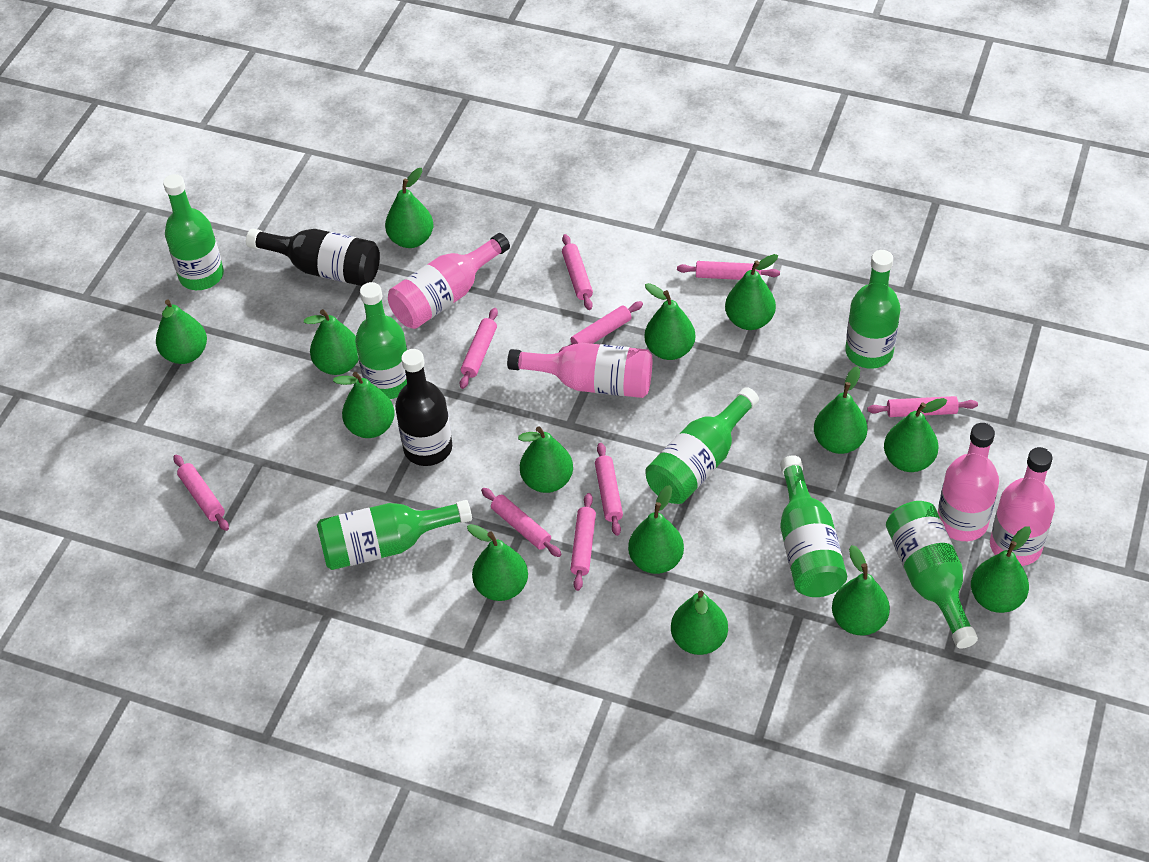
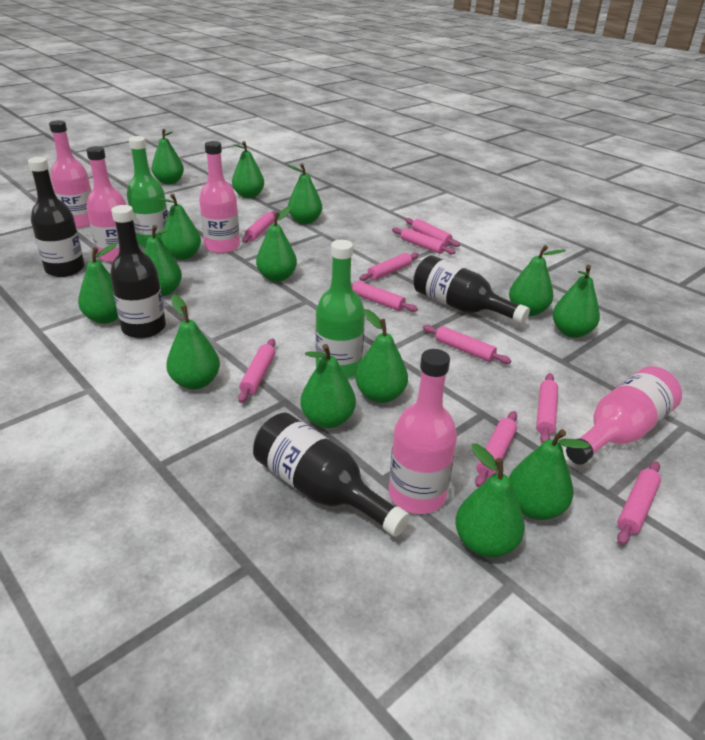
black bottle: [246,228,380,286] [395,349,452,466] = 2 -> [28,157,85,277] [110,205,166,339] [253,413,410,537] [413,255,530,324] = 4
green bottle: [163,174,224,290] [317,500,472,570] [355,282,407,399] [645,387,759,504] [780,455,847,597] [845,250,900,369] [886,501,978,649] = 7 -> [127,136,168,248] [315,240,365,379] = 2
pink bottle: [388,233,510,329] [507,343,652,398] [938,423,999,541] [990,447,1055,566] = 4 -> [49,120,91,228] [86,146,126,262] [199,141,240,253] [389,349,457,514] [566,366,682,465] = 5
pink rolling pin: [173,454,229,531] [460,308,498,389] [481,488,561,557] [559,301,643,352] [562,234,593,310] [570,493,596,591] [595,443,623,536] [677,261,780,280] [867,396,978,417] = 9 -> [238,339,276,403] [242,211,276,243] [351,281,418,312] [359,253,419,281] [392,227,456,254] [405,218,460,247] [423,325,511,364] [475,411,517,487] [536,373,558,443] [617,461,661,545] = 10

